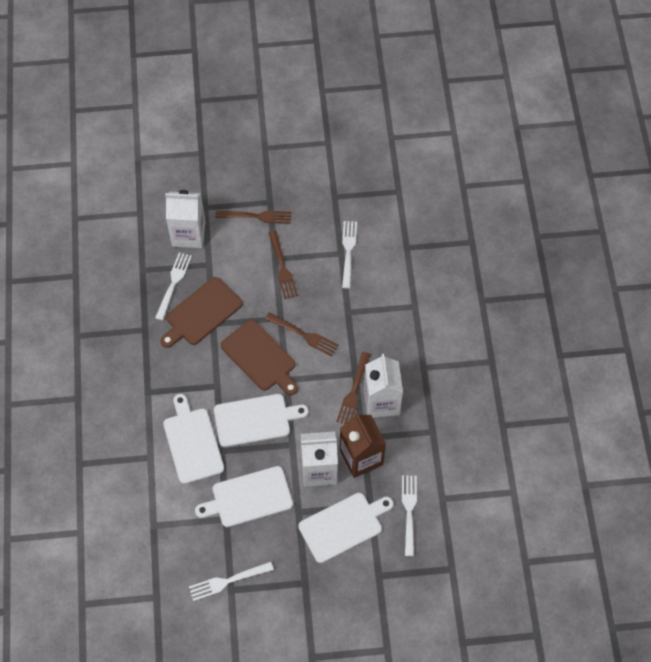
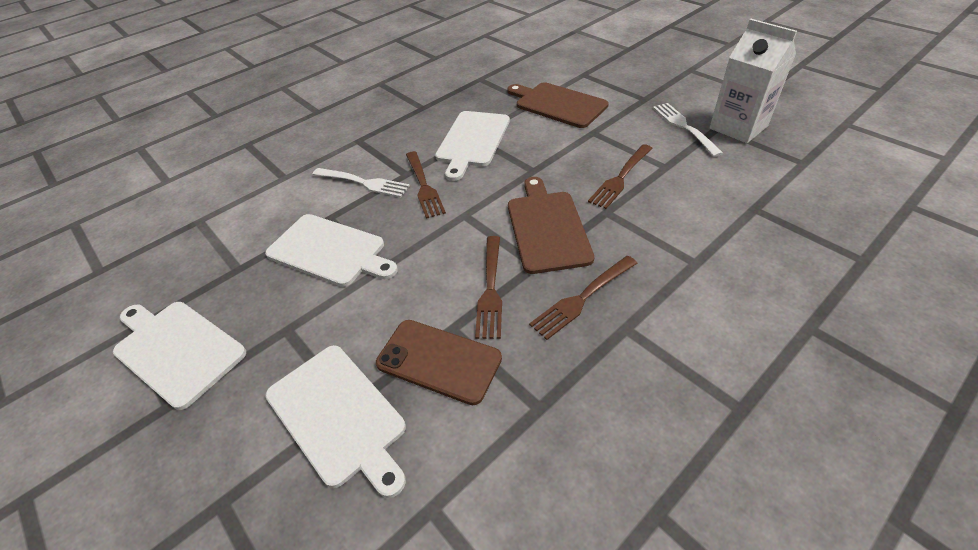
brown carton: [340,413,386,478] = 1 -> none = 0
brown phone: none = 0 -> [376,320,502,405] = 1
white carton: [165,190,205,248] [301,431,338,487] [364,354,403,418] = 3 -> [709,19,797,143] = 1
white fork: [155,252,192,321] [189,561,274,601] [342,221,357,289] [402,475,417,556] = 4 -> [313,168,410,197] [653,103,723,157] = 2

